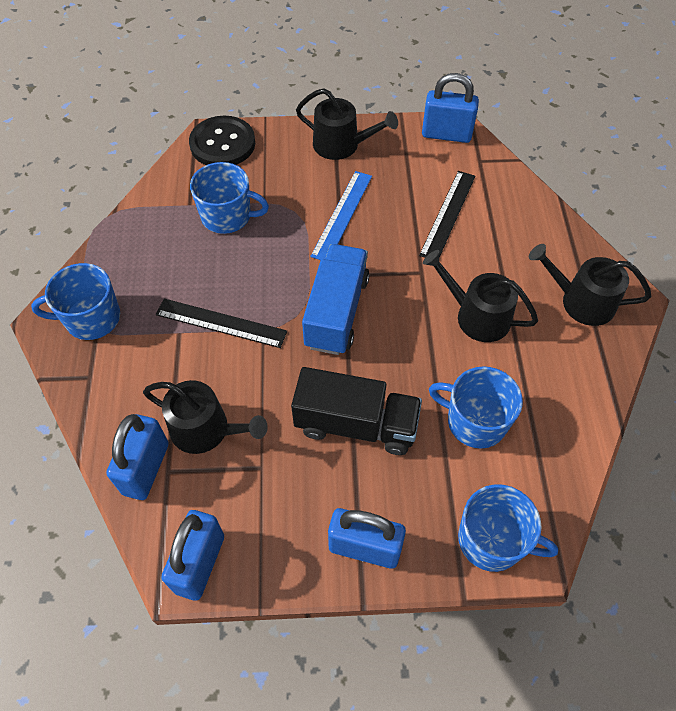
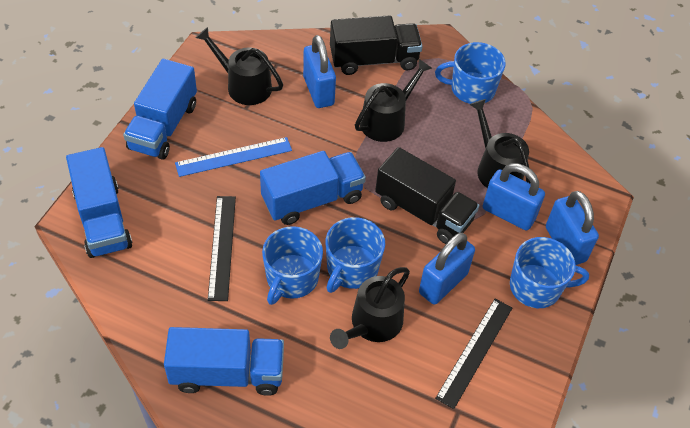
black button: [189,116,255,165] = 1 -> none = 0
black truck: [291,367,422,455] = 1 -> [330,15,422,75] [375,147,479,244] = 2
blue truck: [302,244,370,355] = 1 -> [66,147,133,258] [123,59,197,160] [164,327,284,396] [260,151,366,225] = 4

